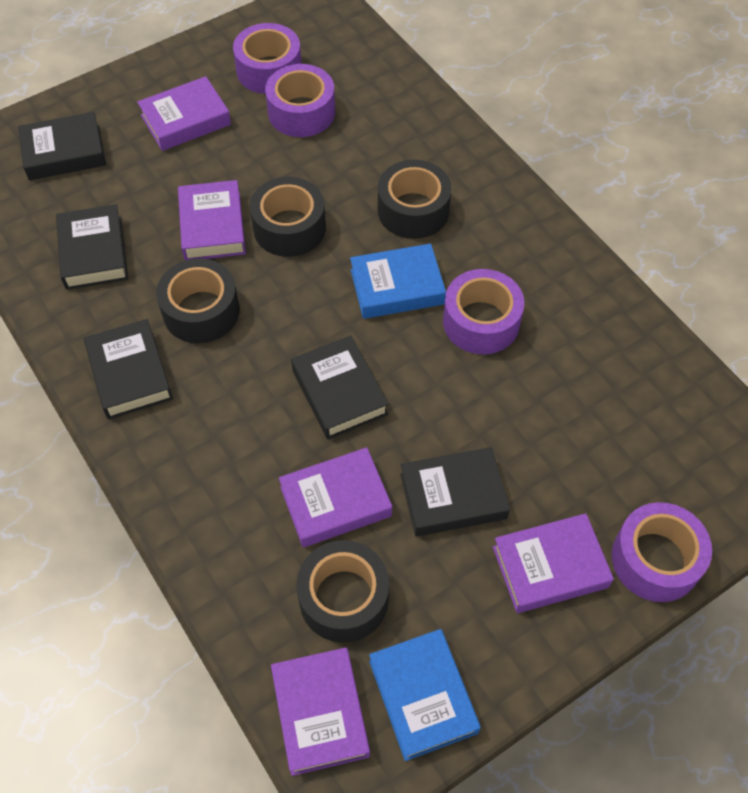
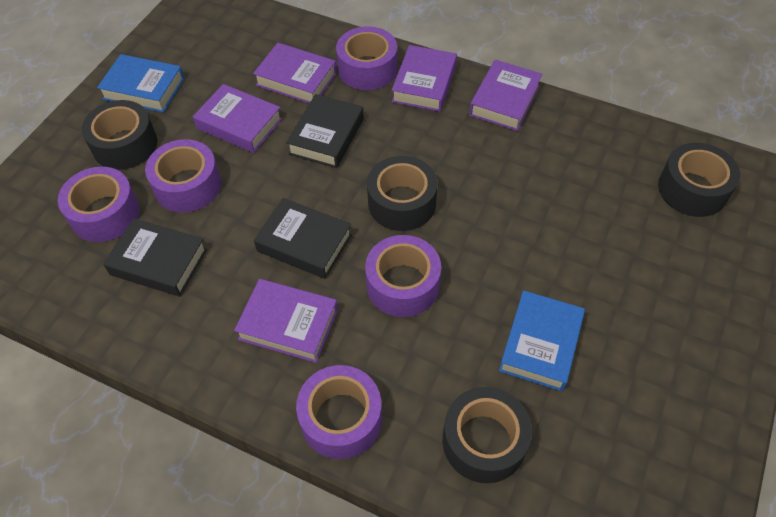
black book: [18,112,106,180] [56,204,128,290] [84,319,173,419] [291,335,388,439] [400,447,510,537] = 5 -> [103,218,207,296] [254,198,352,279] [286,94,364,168] = 3
purple tape: [233,23,302,94] [265,64,335,137] [443,269,524,355] [612,502,712,602] = 4 -> [58,167,140,242] [145,139,221,213] [296,365,382,459] [336,26,397,90] [365,235,441,317] = 5

